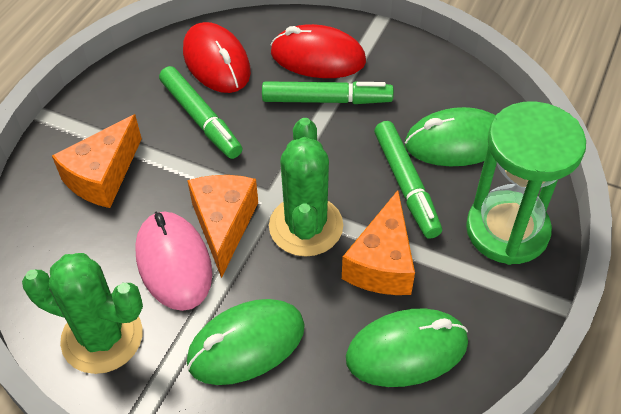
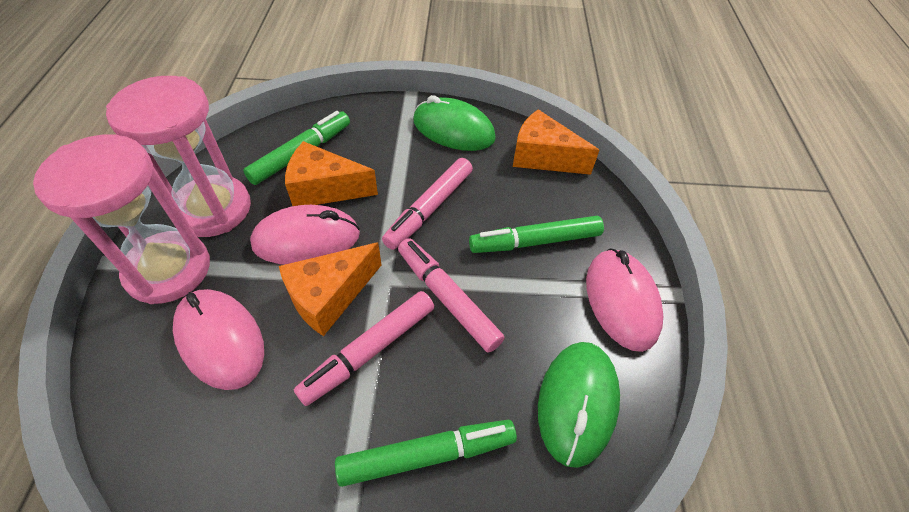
green cactus: [22,253,143,374] [269,118,343,257] = 2 -> none = 0
green hourglass: [466,101,586,265] = 1 -> none = 0
green mouse: [187,299,305,385] [346,309,468,387] [405,107,496,166] = 3 -> [413,95,496,151] [538,342,620,468] = 2
pink hourglass: none = 0 -> [33,135,210,304] [106,76,251,237] = 2
pink marker: none = 0 -> [294,291,434,406] [382,158,473,250] [398,238,504,352] = 3
pink mouse: [135,212,212,311] = 1 -> [173,289,264,390] [250,205,360,265] [586,248,663,352] = 3
red mouse: [183,22,251,93] [271,24,366,78] = 2 -> none = 0

